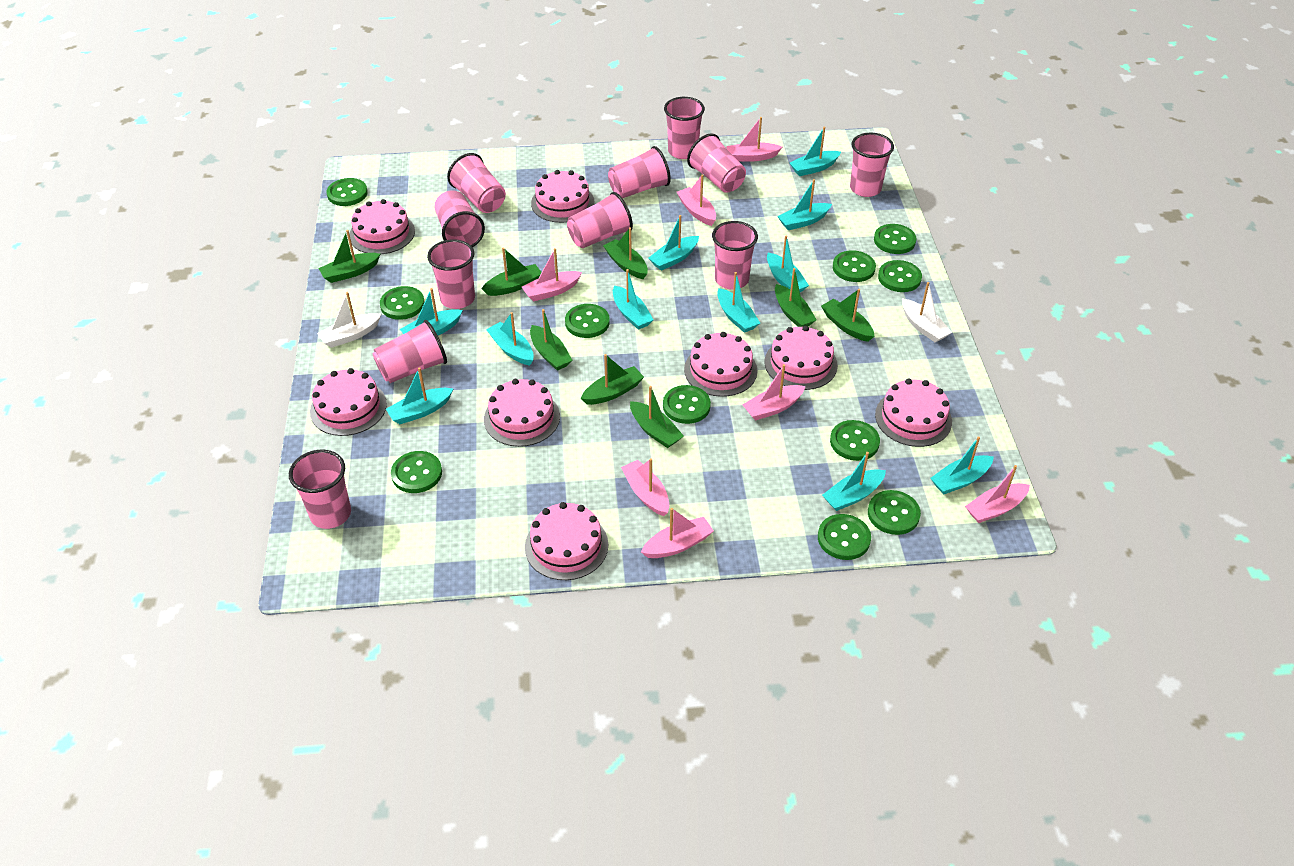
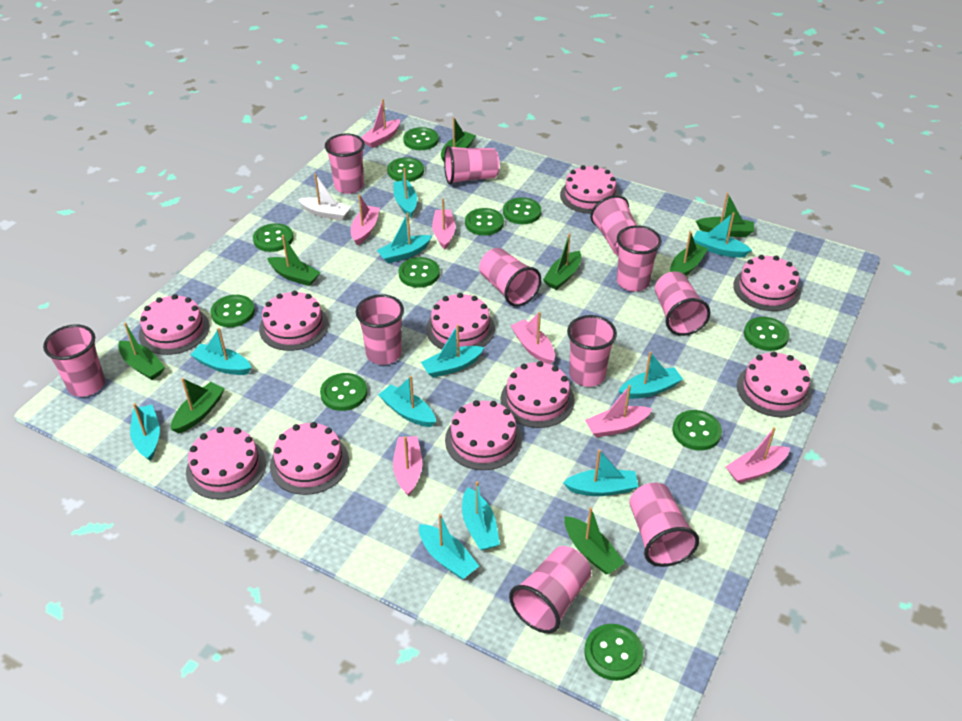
pink cake: [310,368,387,436] [349,199,415,254] [484,379,560,447] [525,502,608,580] [531,170,595,223] [684,332,757,397] [765,326,838,390] [875,379,952,447] = 8 -> [139,294,210,355] [186,427,266,500] [259,291,329,351] [270,422,349,495] [426,293,495,349] [445,400,522,470] [500,361,575,428] [560,165,619,214] [733,255,801,311] [737,351,812,417] = 10
white boat: [317,292,381,348] [902,282,952,342] = 2 -> [298,174,351,221] = 1

